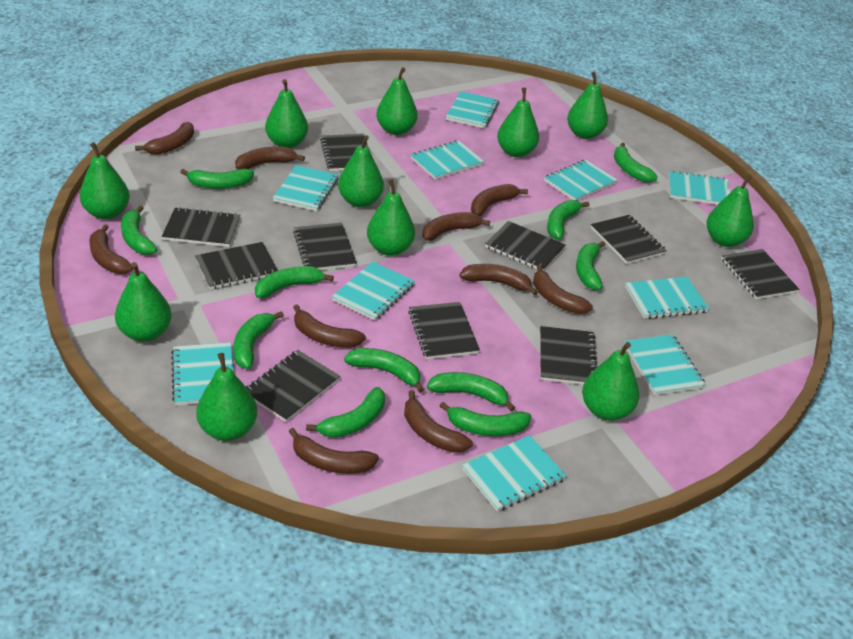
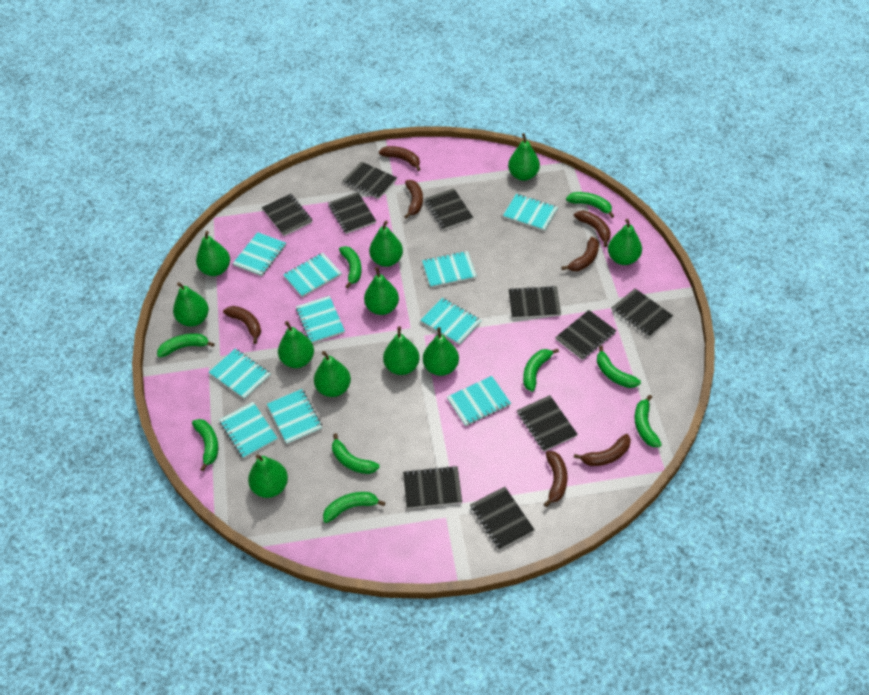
brown banana: [89,224,133,274] [135,122,194,155] [235,146,305,169] [288,428,379,474] [293,304,366,348] [404,390,473,453] [422,212,490,241] [459,264,538,295] [471,184,528,216] [533,265,593,314] = 10 -> [223,306,261,344] [379,146,421,171] [404,180,423,219] [544,451,567,507] [561,237,599,271] [574,211,611,247] [574,434,631,466] = 7
green banana: [121,205,157,255] [180,169,254,189] [234,311,284,369] [255,266,334,298] [306,387,385,438] [344,348,424,393] [427,372,515,411] [440,402,531,436] [547,200,589,239] [576,241,605,290] [614,143,658,182] = 11 -> [157,333,214,358] [192,419,218,471] [323,492,386,523] [332,433,380,474] [339,246,362,289] [523,349,559,392] [566,192,614,218] [597,346,641,388] [635,395,662,447] = 9

